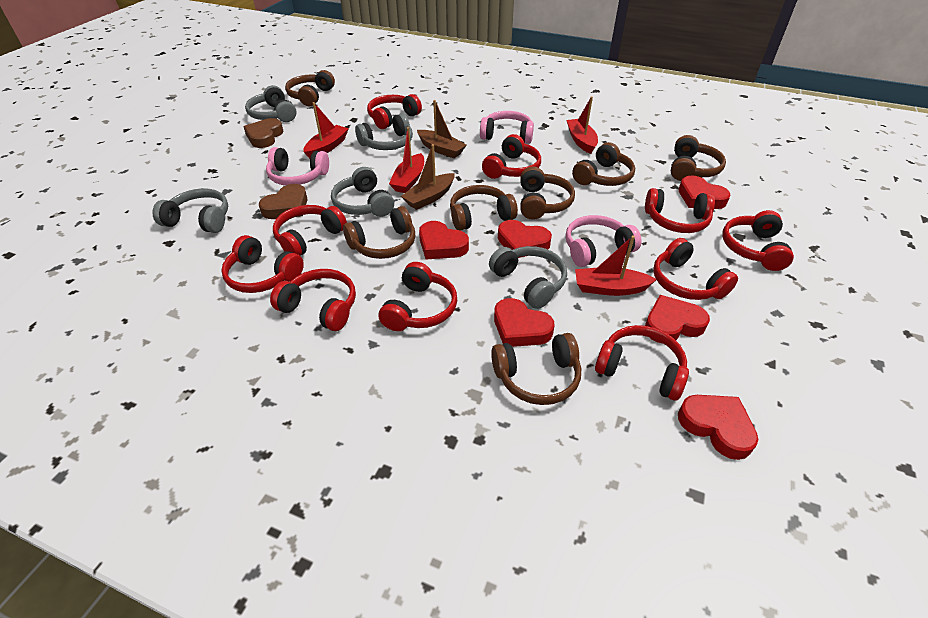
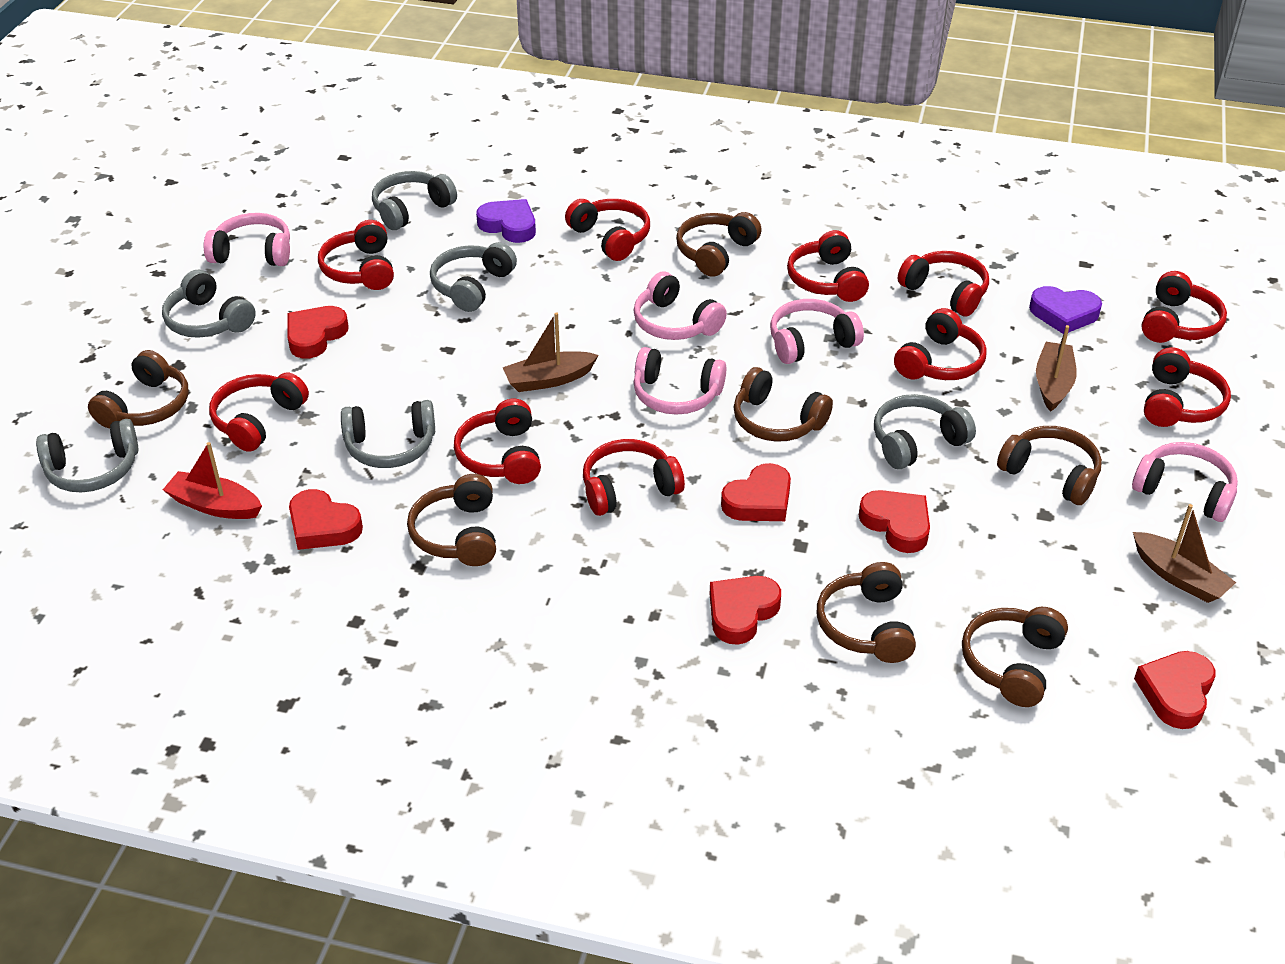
brown boat: [401,144,455,210] [417,100,467,158] = 2 -> [503,312,599,392] [1036,325,1077,412] [1133,504,1236,603] = 3
brown heart: [244,118,283,148] [259,184,308,219] = 2 -> none = 0
grey headphones: [152,188,228,233] [245,85,297,122] [331,167,394,217] [355,113,413,150] [489,246,567,309] = 5 -> [36,419,138,492] [162,270,256,338] [341,400,435,468] [372,171,457,230] [430,242,517,312] [874,394,976,469] = 6
pink headphones: [266,147,329,186] [480,111,534,144] [565,215,642,267] = 3 -> [204,213,290,266] [633,272,727,340] [633,347,726,415] [770,299,864,364] [1132,442,1238,522] = 5
purple heart: none = 0 -> [476,199,536,243] [1029,286,1102,334] = 2
red boat: [304,102,349,159] [389,127,424,193] [567,97,598,154] [575,235,657,296] = 4 -> [163,442,262,519] = 1

